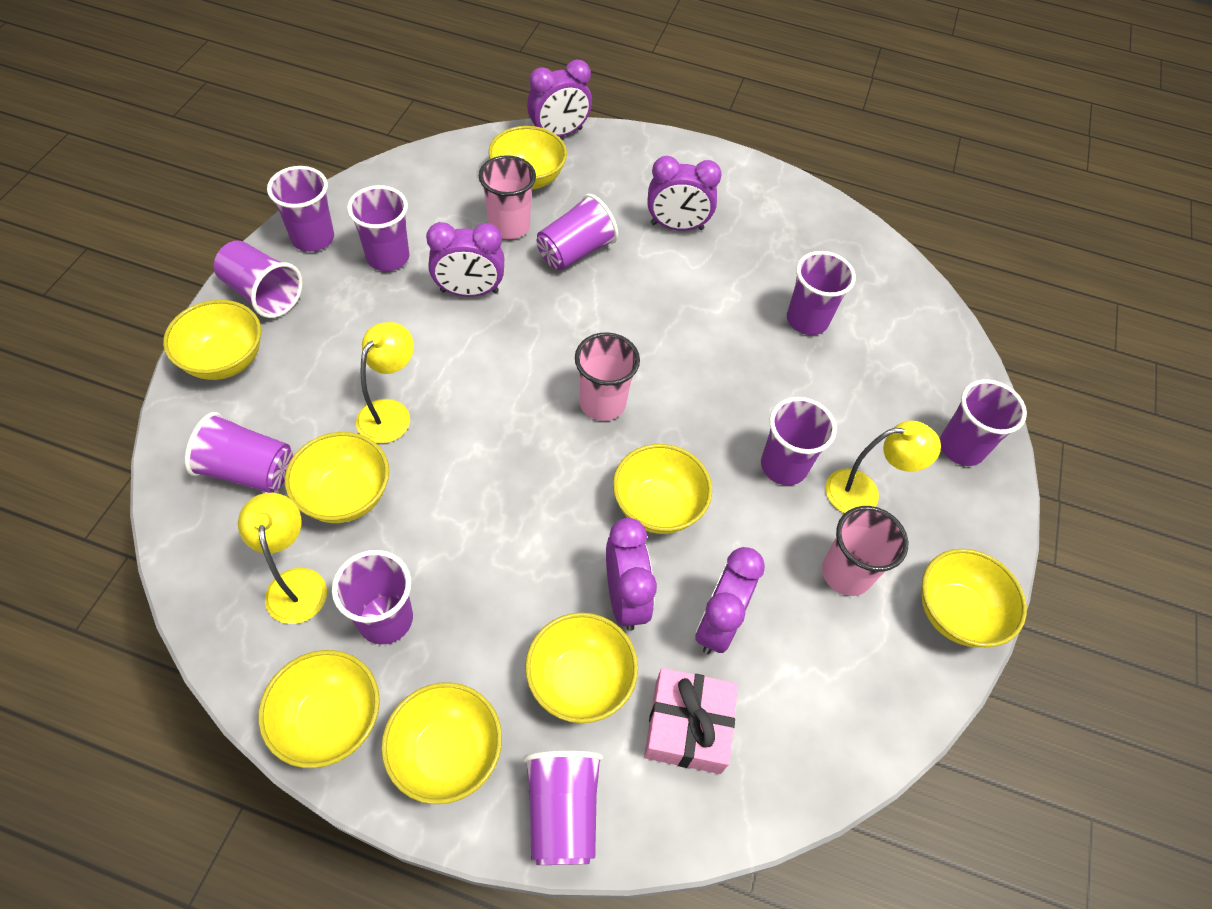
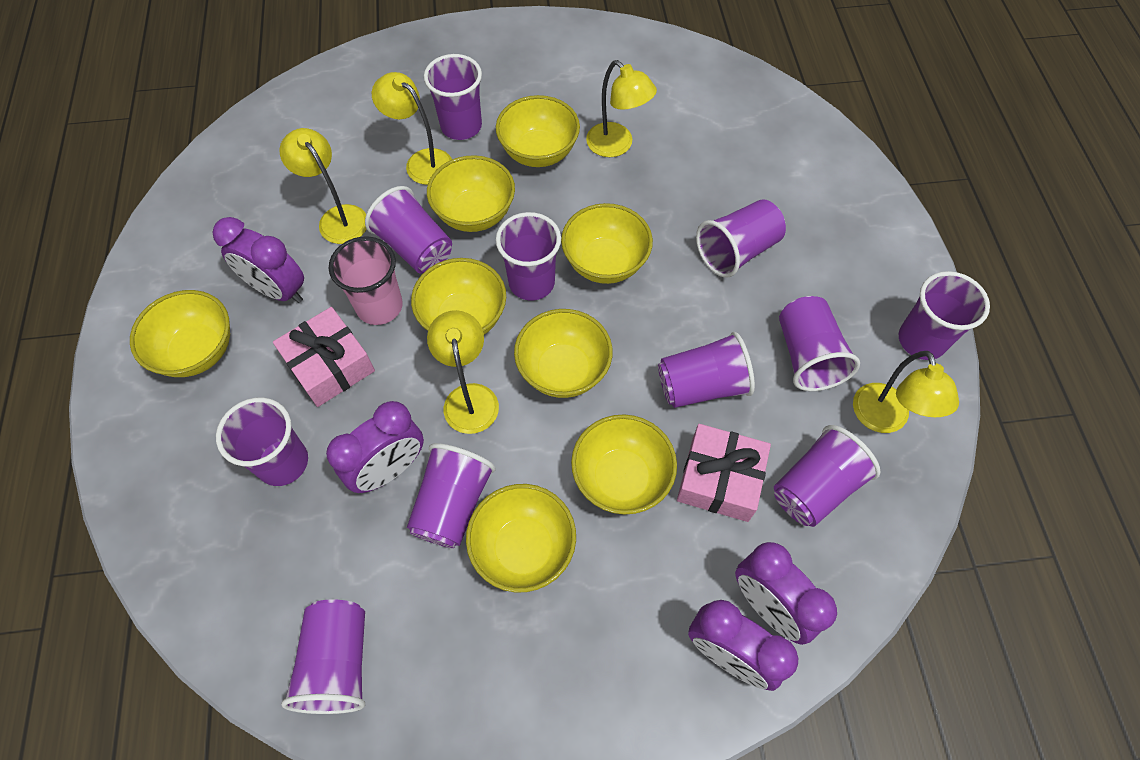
pink cup: [479,155,536,239] [575,332,640,421] [822,506,908,596] = 3 -> [329,236,403,325] = 1
pink gift: [644,668,738,774] = 1 -> [273,307,375,407] [677,424,771,522] = 2
purple clock: [426,222,504,297] [527,60,592,137] [606,518,657,631] [647,156,722,231] [695,547,765,654] = 5 -> [213,217,304,303] [326,401,424,493] [688,600,798,691] [735,542,837,645] = 4
purple cup: [185,412,293,493] [214,241,303,318] [267,166,334,252] [332,550,413,644] [347,185,410,271] [523,751,603,865] [536,194,618,270] [761,397,837,485] [787,251,856,335] [940,379,1027,466] = 10 -> [216,398,308,486] [281,599,365,714] [365,186,452,274] [407,443,496,548] [424,54,482,140] [496,212,561,301] [658,332,755,408] [696,199,786,278] [774,425,881,527] [779,296,860,391] [899,271,990,360] = 11
yellow lamp: [238,493,327,624] [356,322,414,443] [825,421,941,513] = 3 -> [279,128,366,244] [372,72,452,185] [427,310,499,434] [586,60,657,157] [853,351,959,433] = 5

